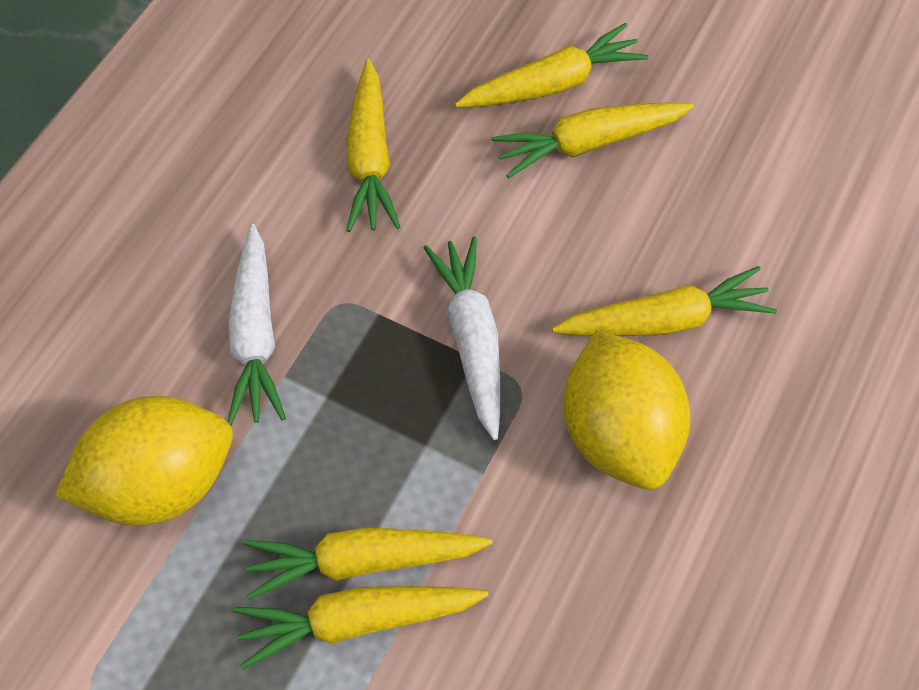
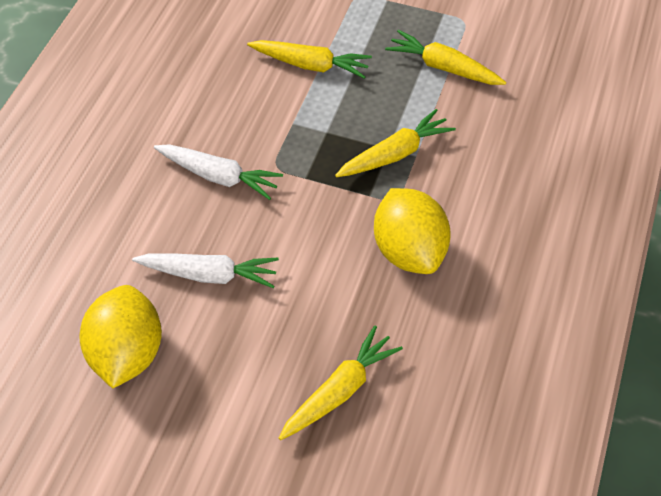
yellow carrot: [234,586,488,670] [244,528,492,600] [346,59,400,232] [455,23,648,108] [491,102,694,178] [552,266,777,336] = 6 -> [247,40,372,79] [279,326,403,440] [335,109,456,177] [385,30,506,85] = 4

